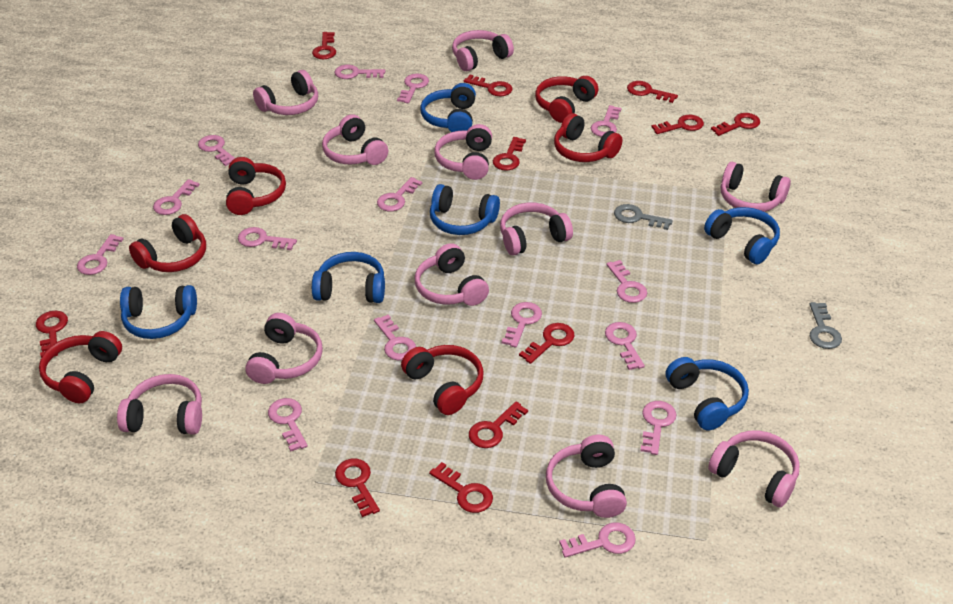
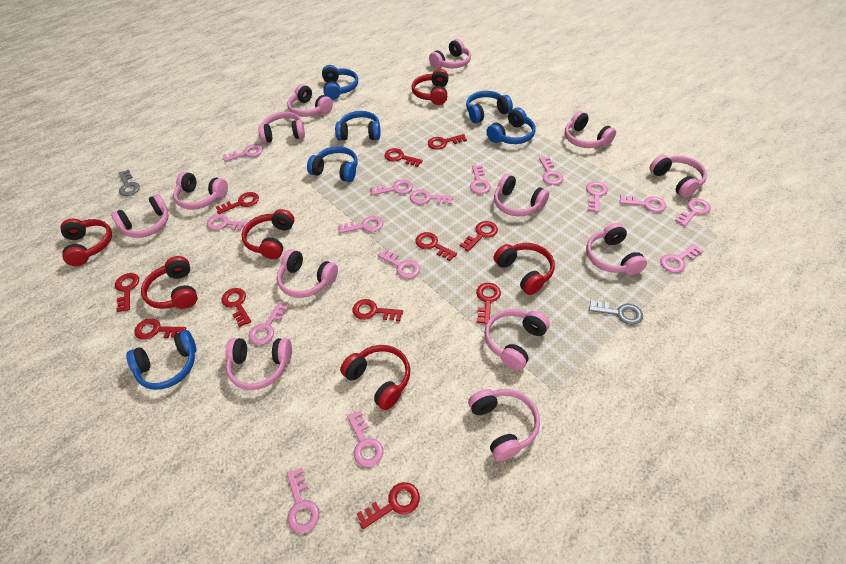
pink headphones: [117,374,202,435] [245,313,323,384] [253,70,318,115] [322,114,388,165] [415,243,489,306] [434,124,492,180] [452,30,514,71] [500,203,573,255] [546,435,627,518] [708,431,800,508] [721,162,791,212] = 11 -> [111,194,169,238] [173,172,228,210] [225,338,292,390] [258,112,305,143] [277,249,338,298] [287,84,333,117] [429,39,471,68] [468,389,540,461] [484,309,550,370] [494,174,549,216] [565,111,616,148] [586,223,647,275] [650,155,707,198] = 13

